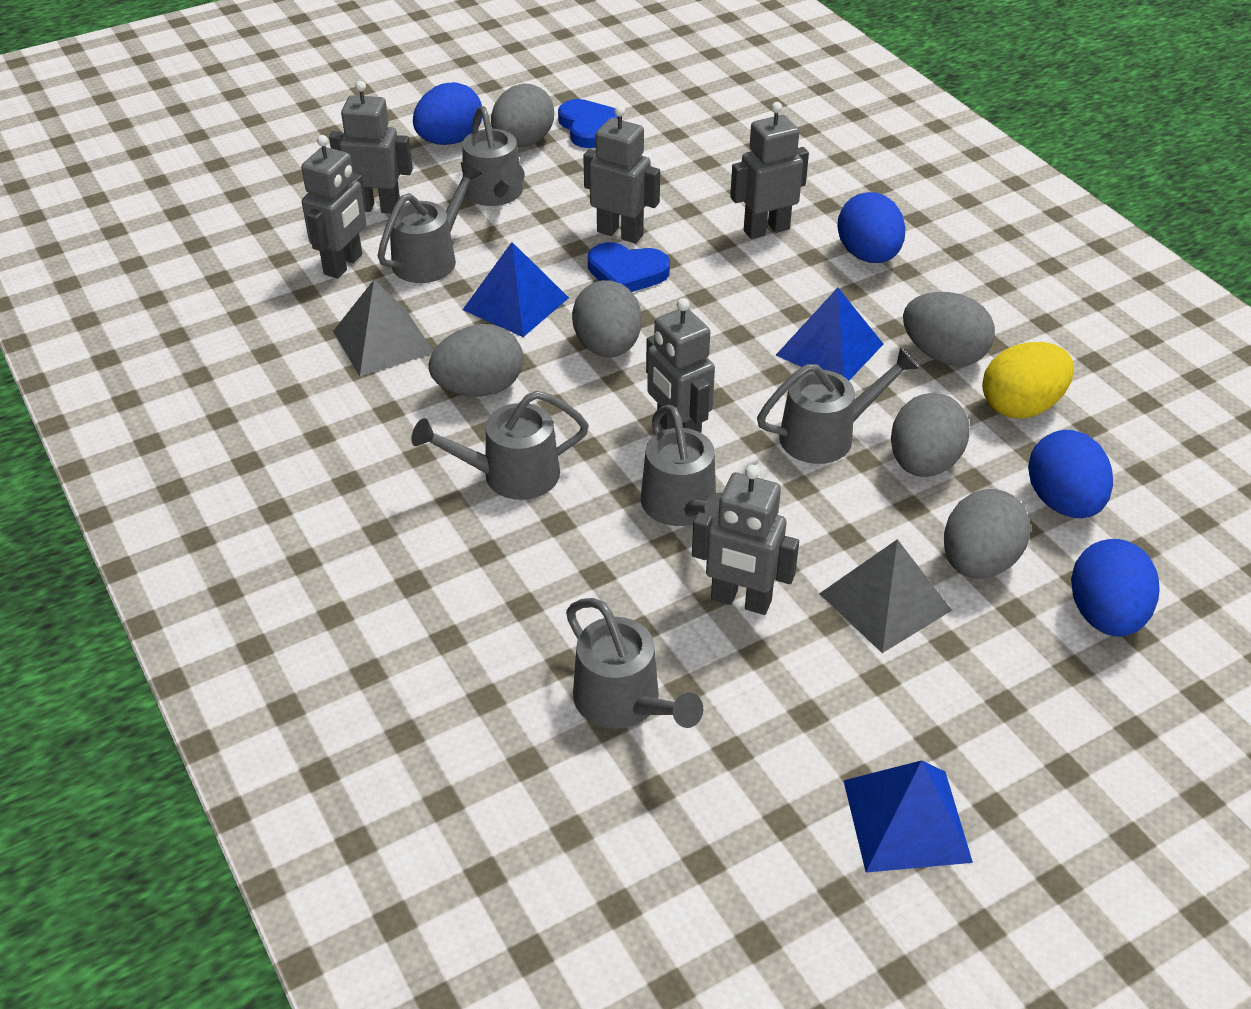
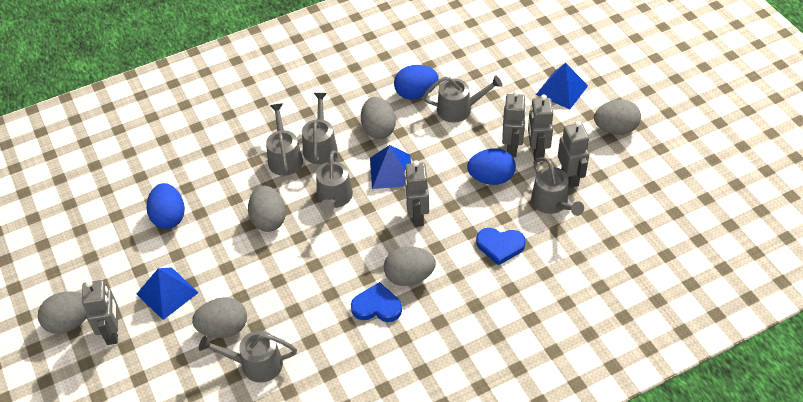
blue egg: [413,82,482,145] [837,192,905,263] [1028,430,1113,518] [1071,539,1160,637] = 4 -> [146,183,185,229] [394,65,439,100] [467,148,516,185] = 3
grey pyramid: [333,280,433,376] [819,539,952,653] = 2 -> none = 0
grey robot: [301,135,367,279] [329,81,413,214] [583,105,660,244] [646,298,715,433] [692,465,799,615] [730,102,809,239] = 6 -> [82,280,118,345] [404,160,429,227] [502,91,526,157] [528,94,553,161] [558,121,589,188] = 5
yellow egg: [982,342,1074,419] = 1 -> none = 0

